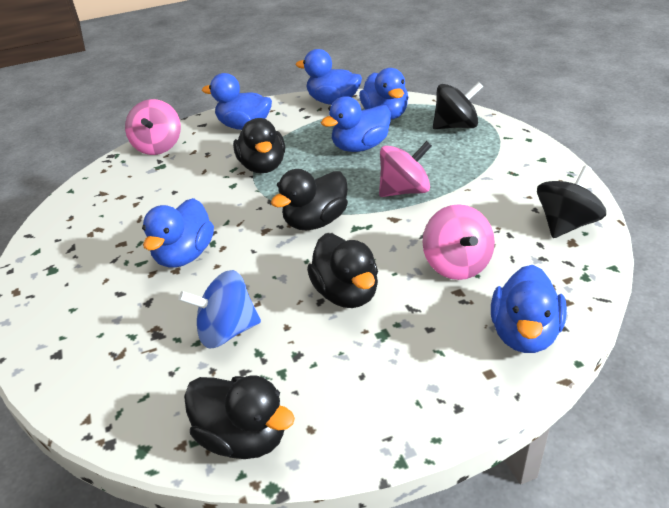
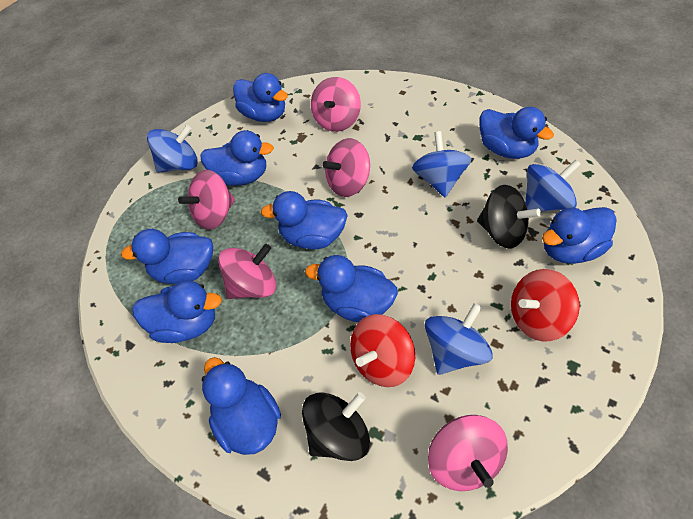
black duck: [184,376,295,459] [233,118,285,173] [271,169,348,230] [307,234,378,308] = 4 -> none = 0
blue duck: [142,198,214,268] [202,73,272,130] [296,49,362,105] [321,96,391,152] [359,68,408,120] [491,265,567,353] = 6 -> [121,229,213,284] [132,280,222,343] [200,130,274,186] [202,357,281,455] [233,73,288,122] [261,191,348,249] [305,255,398,322] [479,107,554,159] [542,207,617,264] = 9
blue spinning top: [178,270,261,348] = 1 -> [147,125,198,173] [412,131,471,197] [425,303,493,375] [525,159,581,212] = 4
pink spinning top: [125,99,181,155] [379,141,432,197] [422,204,495,280] = 3 -> [178,170,235,230] [218,244,276,299] [311,77,361,132] [322,138,370,197] [428,415,508,491] = 5
red spinning top: none = 0 -> [350,314,415,387] [511,269,580,342] = 2

